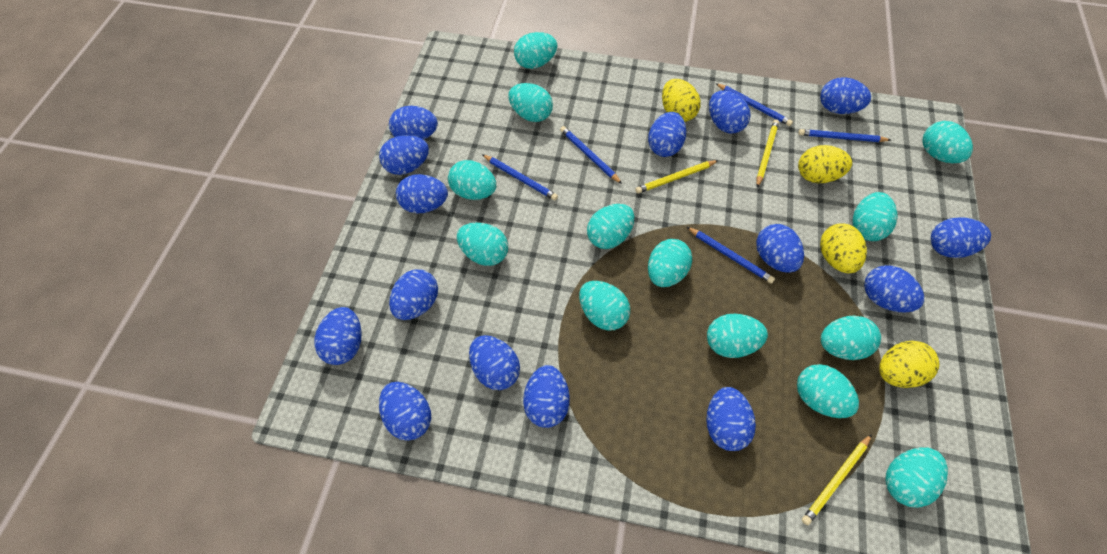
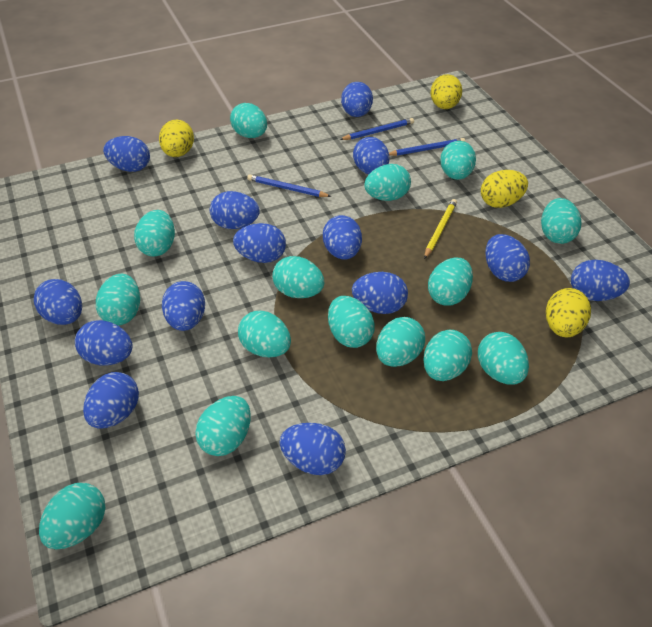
blue egg: [314,307,361,365] [379,135,429,175] [379,382,431,441] [389,106,438,140] [389,269,438,320] [396,174,448,213] [469,335,520,390] [523,365,570,428] [648,112,686,157] [706,387,756,451] [709,91,751,133] [756,224,804,273] [820,77,871,114] [864,265,924,313] [931,217,991,258] = 15 -> [34,279,82,325] [75,320,133,366] [83,372,139,429] [103,136,150,172] [162,281,205,331] [210,191,260,229] [233,223,286,263] [280,423,346,475] [323,215,362,260] [341,82,373,117] [352,272,408,314] [353,137,389,174] [485,234,530,282] [571,260,630,301] = 14
blue pencil: [482,154,558,200] [560,126,622,184] [687,227,775,284] [715,83,793,126] [798,129,890,142] = 5 -> [247,174,332,197] [339,118,414,140] [389,138,465,156] = 3
turquoise egg: [448,160,496,200] [457,223,508,266] [508,83,553,122] [514,32,557,69] [579,281,630,331] [587,204,634,249] [648,239,692,287] [707,314,768,358] [797,364,859,418] [821,315,881,360] [853,192,898,241] [885,447,948,508] [922,121,973,163] = 13 -> [39,483,105,549] [96,274,140,326] [134,210,175,256] [195,396,251,456] [230,103,267,138] [238,311,291,357] [272,256,324,298] [328,296,375,348] [364,164,411,201] [376,317,425,367] [423,330,472,381] [428,258,473,306] [441,141,476,180] [478,332,529,385] [541,198,581,244] = 15
yellow pencil: [635,160,719,194] [756,119,779,187] [802,434,872,525] = 3 -> [424,199,457,259] = 1

